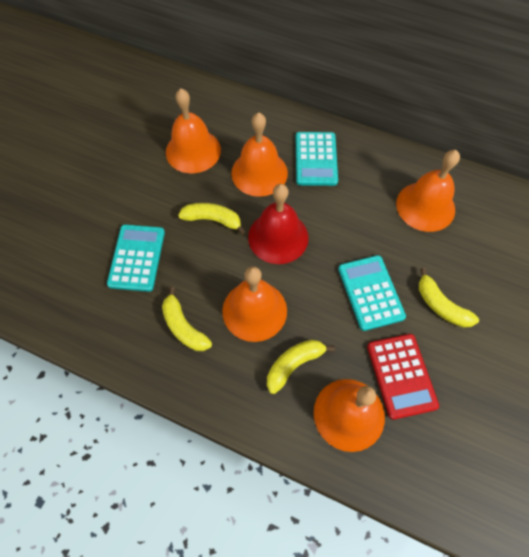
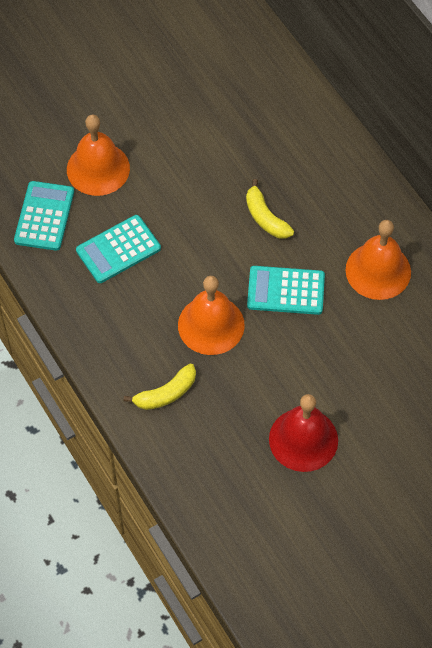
orange bell: [166,88,221,173] [222,266,287,342] [231,112,288,197] [314,379,385,452] [396,150,460,232] = 5 -> [67,115,130,196] [178,276,245,355] [346,220,411,300] = 3
red calculator: [367,334,439,420] = 1 -> none = 0
yellow banana: [162,287,212,351] [178,203,246,235] [267,340,335,394] [419,268,479,328] = 4 -> [124,364,196,410] [246,179,294,239] = 2

